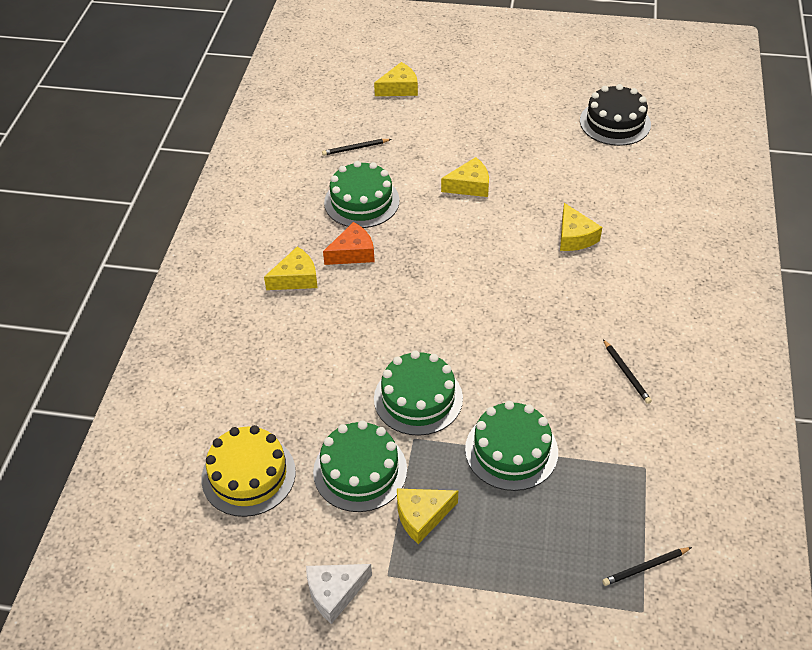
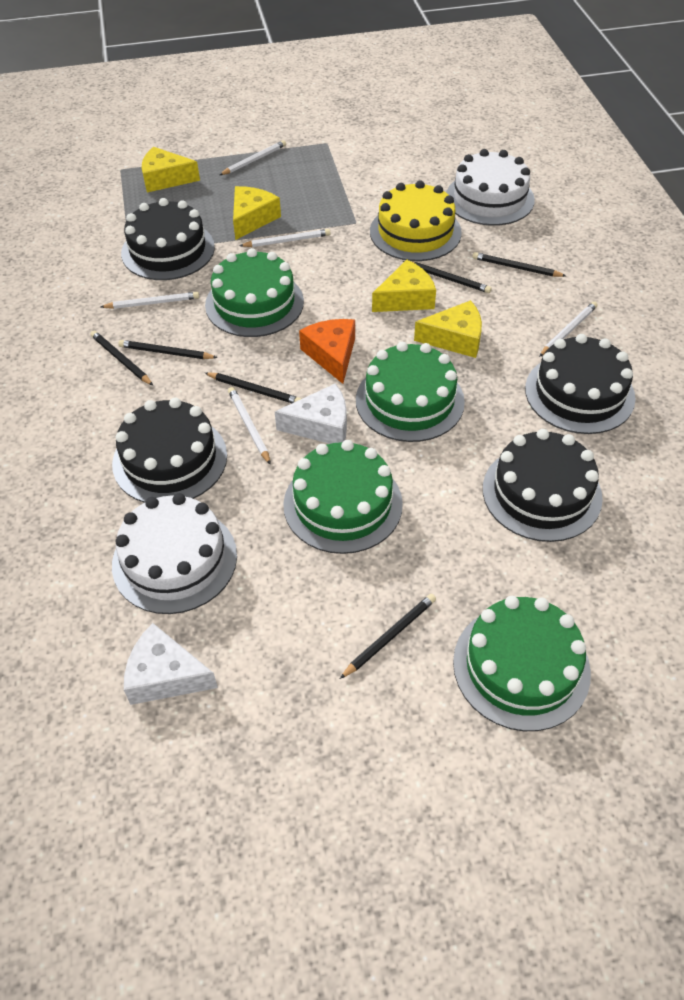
black cake: [580,84,651,146] = 1 -> [112,398,227,503] [121,198,215,280] [483,429,603,542] [525,334,636,434] = 4
black pencil: [322,139,391,156] [602,547,692,586] [603,339,652,404] = 3 -> [90,331,153,385] [118,340,218,359] [205,372,301,403] [340,594,436,679] [403,261,492,293] [472,252,566,277] = 6
white cake: none = 0 -> [112,493,237,614] [446,149,535,226] = 2
white cheese: [306,564,372,624] = 1 -> [124,623,218,705] [275,383,347,444] = 2
white pencil: none = 0 -> [100,292,199,309] [220,140,286,175] [228,387,271,465] [239,229,331,247] [539,301,598,357] = 5
yellow cheese: [264,247,318,290] [374,62,418,96] [397,489,458,544] [441,157,489,197] [560,203,602,251] = 5 -> [142,147,200,192] [233,186,281,240] [372,260,436,312] [414,300,482,358] = 4

